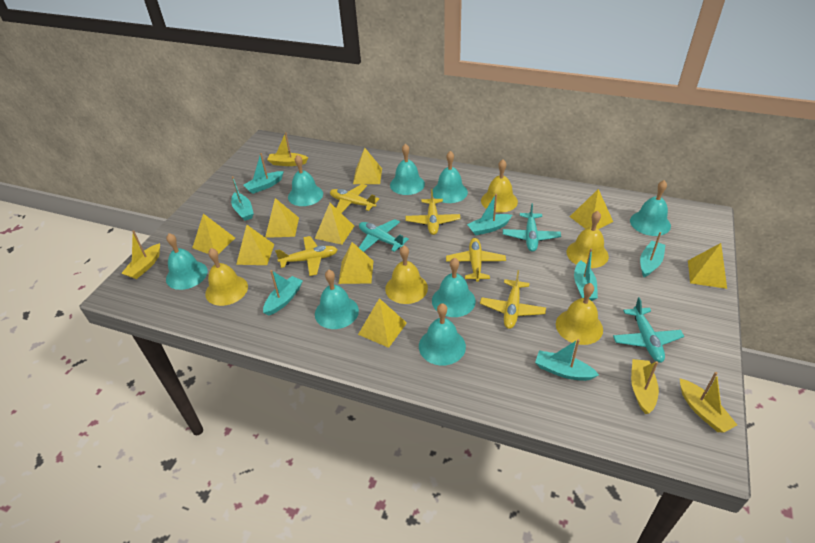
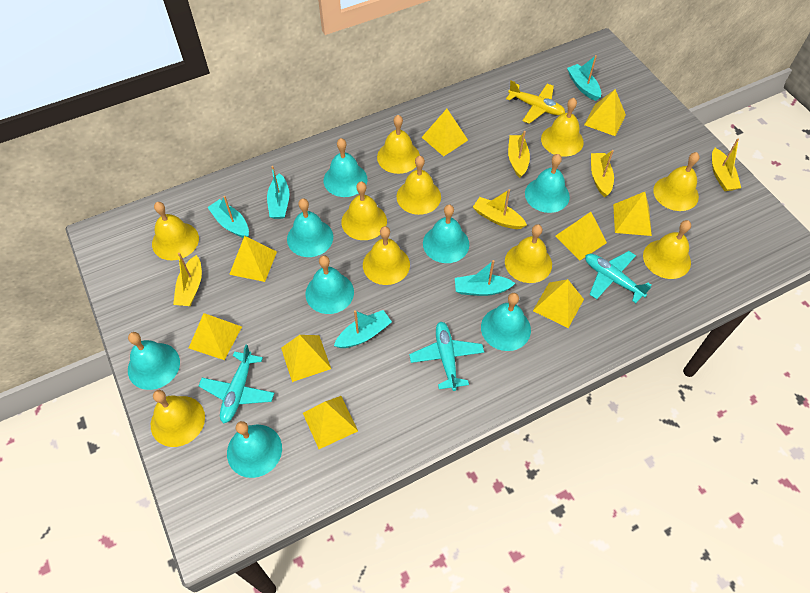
turquoise boat: [231,176,254,221] [243,153,284,194] [263,270,303,316] [467,194,512,235] [535,339,599,381] [574,249,598,301] [640,232,665,277] = 7 -> [207,196,249,238] [267,166,289,219] [334,310,392,348] [455,260,515,296] [567,55,601,101] = 5
yellow bell: [205,248,248,306] [385,246,428,304] [481,159,518,213] [556,283,603,345] [567,211,609,268] = 5 -> [151,390,205,447] [152,202,199,260] [341,182,387,240] [363,226,410,285] [377,115,420,174] [397,156,441,215] [505,224,552,283] [541,98,584,156] [643,220,691,279] [653,152,699,211] = 10
yellow boat: [121,230,160,279] [267,132,308,166] [631,359,659,414] [680,372,737,433] = 4 -> [173,253,202,306] [473,189,527,229] [508,131,530,178] [591,150,614,197] [712,138,741,191] = 5
yellow plane: [275,236,338,276] [330,184,379,213] [405,189,461,235] [446,238,506,282] [480,270,546,329] = 5 -> [506,81,565,124] = 1

